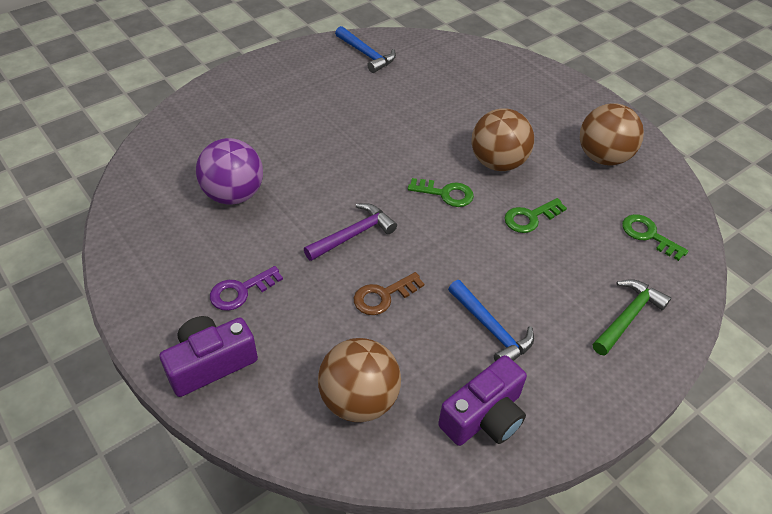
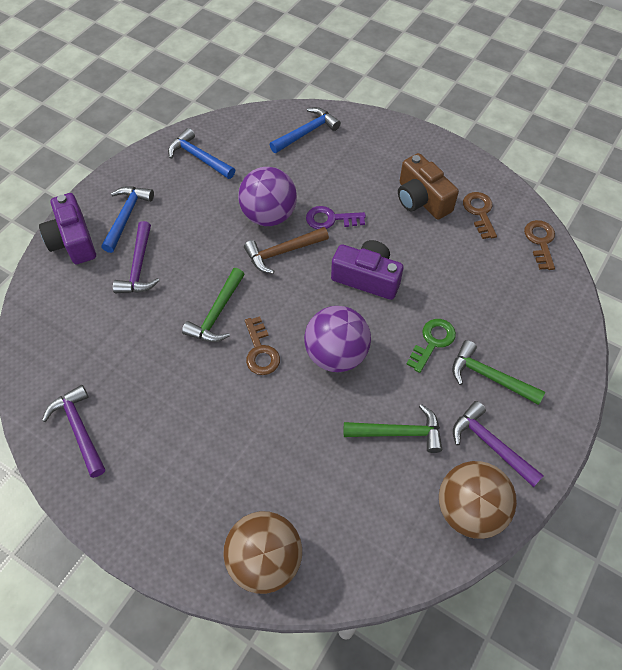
blue hammer: [335,26,396,73] [448,280,534,361] = 2 -> [101,186,154,253] [168,128,235,179] [270,107,341,153] = 3
brown ball: [318,338,401,422] [472,108,534,171] [580,103,644,165] = 3 -> [223,511,302,594] [439,461,517,539] = 2
brown camera: none = 0 -> [398,153,459,220] = 1
brown hammer: none = 0 -> [244,227,329,274] = 1
brown key: [354,272,424,315] = 1 -> [245,317,280,375] [463,192,497,239] [524,220,555,270] = 3
green hammer: [593,279,671,356] = 1 -> [182,268,245,342] [344,404,442,453] [452,340,545,405] = 3
green key: [408,178,474,207] [504,198,567,233] [622,214,688,261] = 3 -> [406,319,456,373] = 1
purple ball: [196,138,263,205] = 1 -> [238,167,297,226] [304,306,371,372] = 2
purple hammer: [304,203,397,261] = 1 -> [42,385,105,478] [113,221,160,293] [453,401,544,487] = 3

